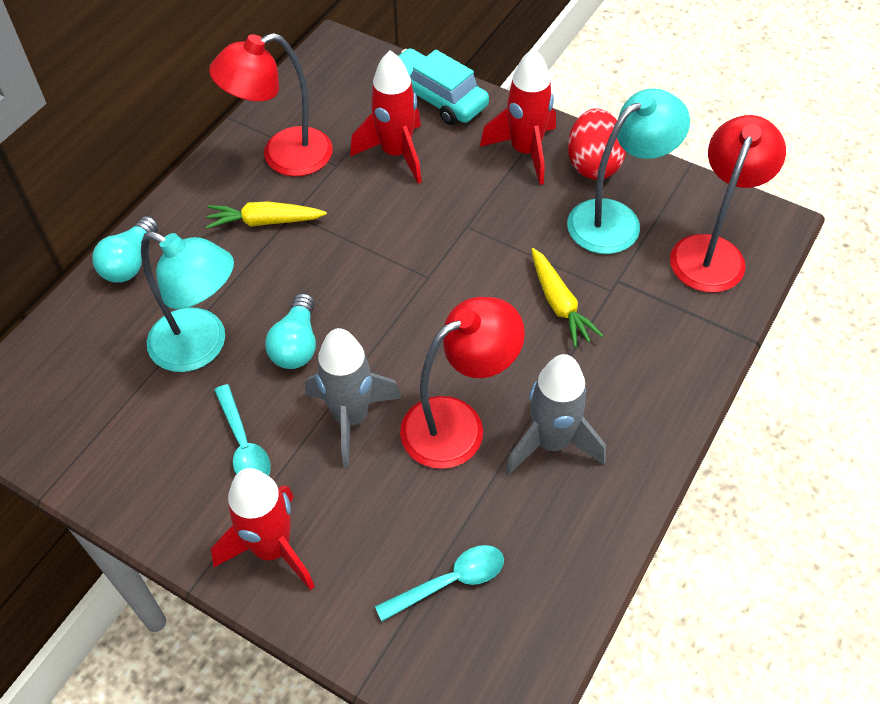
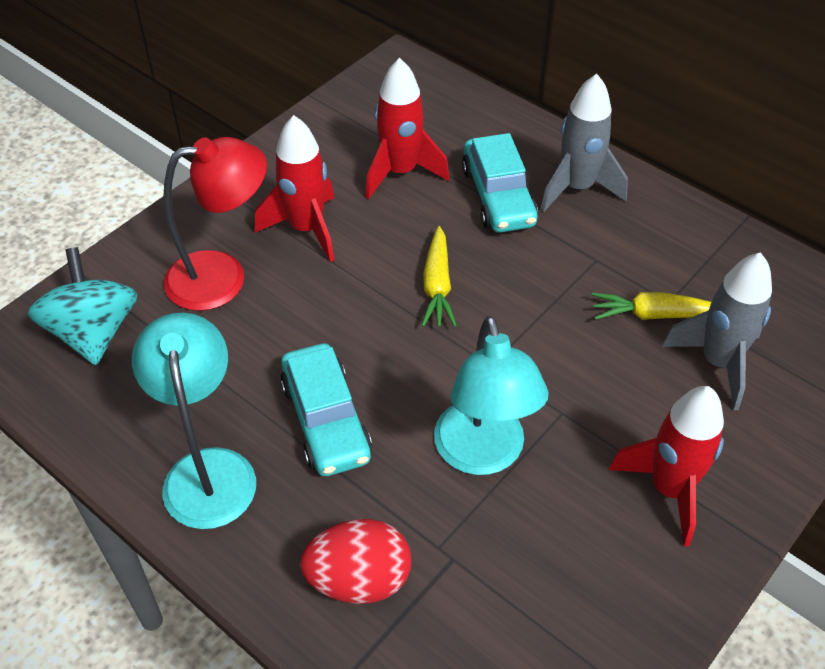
red lamp: [209,33,333,176] [400,297,525,469] [670,115,786,293] = 3 -> [163,137,267,311] = 1
turquoise car: [398,48,489,125] = 1 -> [280,343,372,476] [462,133,538,233] = 2
turquoise light bulb: [92,216,158,283] [265,293,316,369] = 2 -> none = 0
turquoise spinning top: none = 0 -> [28,247,137,365] = 1
turquoise spoon: [214,384,271,476] [375,545,504,622] = 2 -> none = 0

